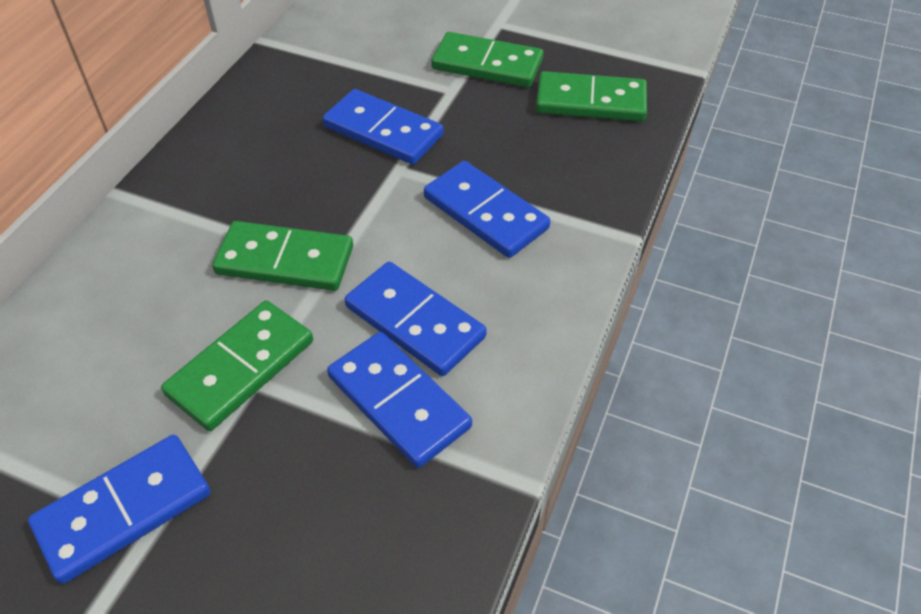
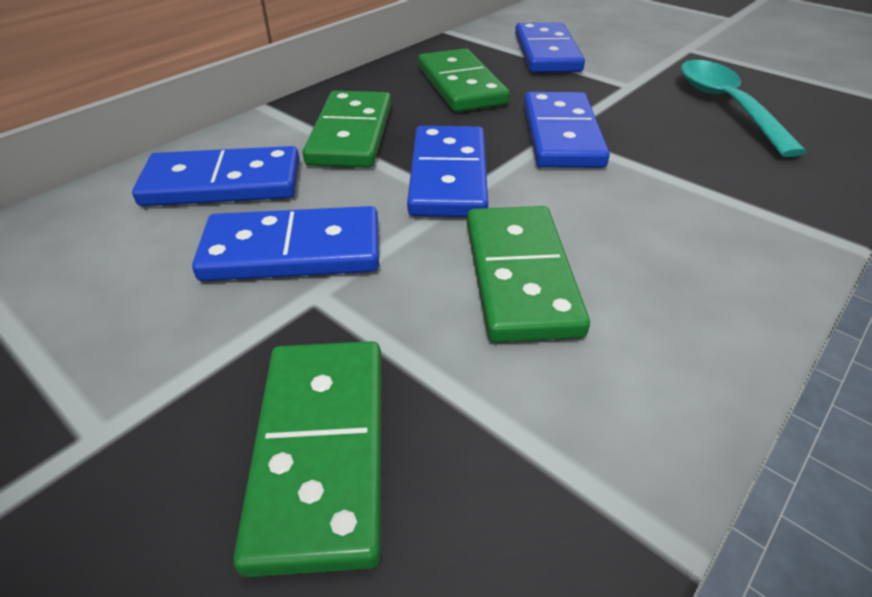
turquoise spoon: none = 0 -> [681,60,807,157] = 1

